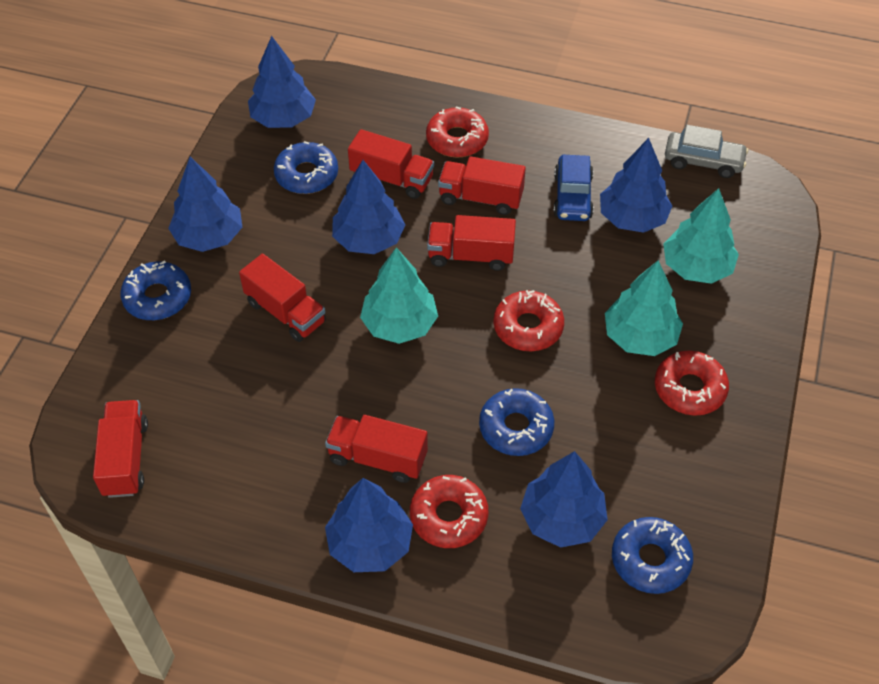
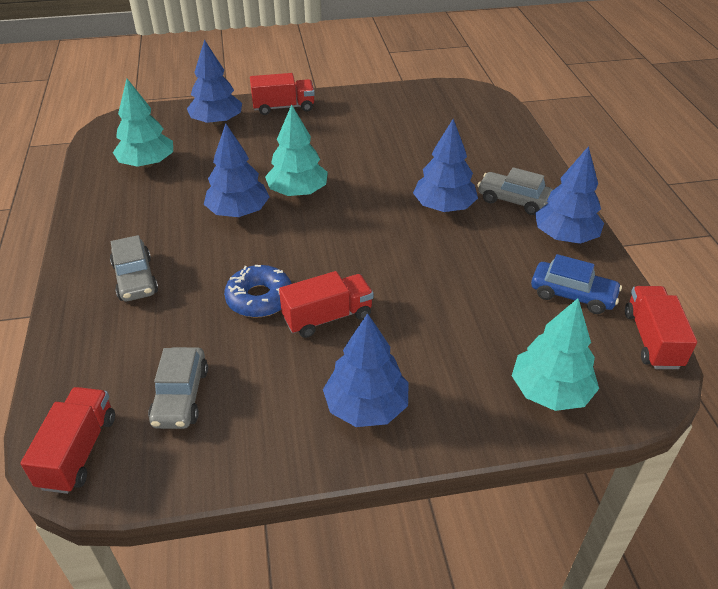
blue donut: [120,260,191,320] [274,141,338,194] [479,388,554,456] [612,517,693,594] = 4 -> [224,265,292,318] = 1
blue tree: [168,157,242,252] [248,36,316,128] [325,478,413,572] [332,160,405,254] [520,451,608,548] [600,138,672,233] = 6 -> [187,40,242,125] [204,123,269,217] [323,313,409,427] [413,119,478,212] [535,146,604,244] = 5
grey car: [665,125,748,178] = 1 -> [110,235,158,301] [148,347,208,429] [477,167,553,215] = 3
red donut: [410,475,489,548] [426,106,489,157] [493,290,564,351] [655,351,729,416] = 4 -> none = 0
red truck: [93,400,148,498] [239,254,326,342] [325,415,428,483] [348,129,434,199] [427,215,516,271] [438,157,526,215] = 6 -> [20,387,115,494] [250,73,315,115] [279,271,374,338] [625,286,697,369] = 4

